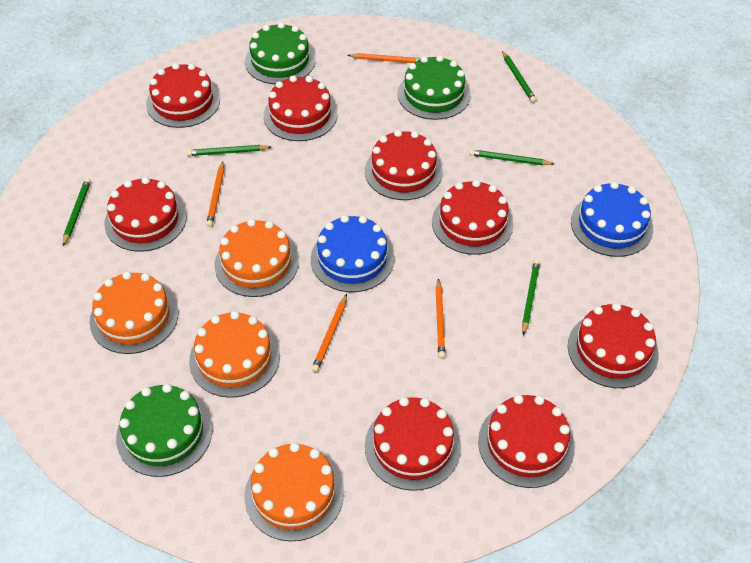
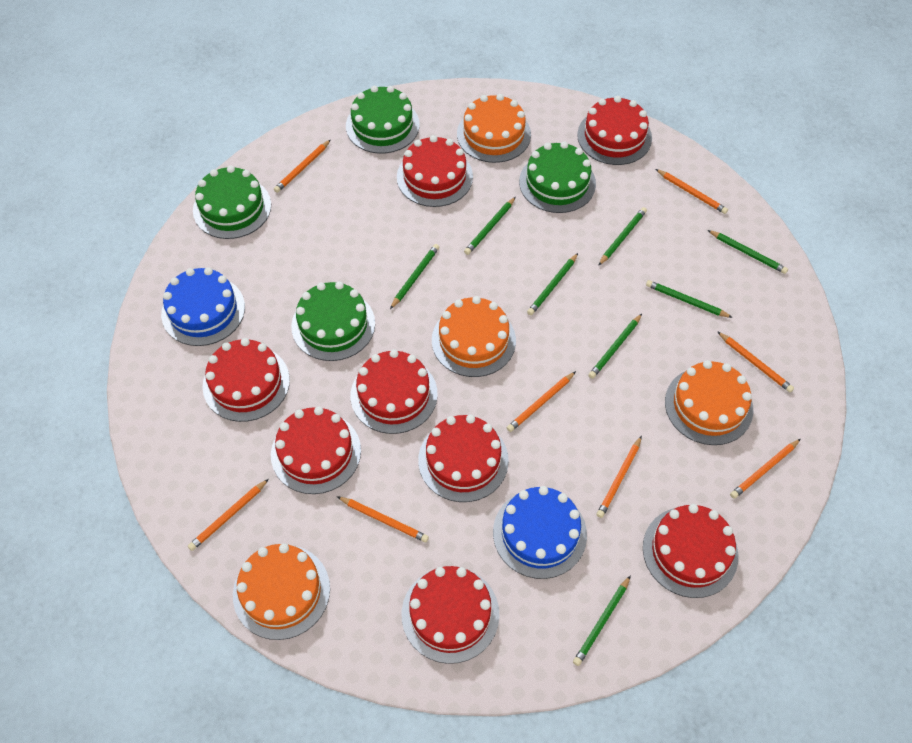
green cake: [116,384,212,477] [245,22,316,84] [398,55,471,120] = 3 -> [193,166,271,239] [291,281,375,361] [346,86,420,154] [519,141,596,213] = 4
green pencil: [63,178,91,246] [186,145,271,156] [469,149,554,165] [502,51,537,103] [522,259,540,336] = 5 -> [390,244,440,309] [464,197,516,255] [527,253,578,315] [573,575,631,666] [588,314,642,379] [598,207,647,266] [646,280,733,318] [708,230,788,274] = 8
orange pencil: [206,161,224,227] [311,294,347,372] [348,53,421,63] [436,278,445,359] = 4 -> [188,479,269,551] [274,140,331,193] [337,496,429,543] [507,371,576,432] [596,436,642,518] [656,169,728,214] [717,331,794,393] [730,439,800,499] = 8

